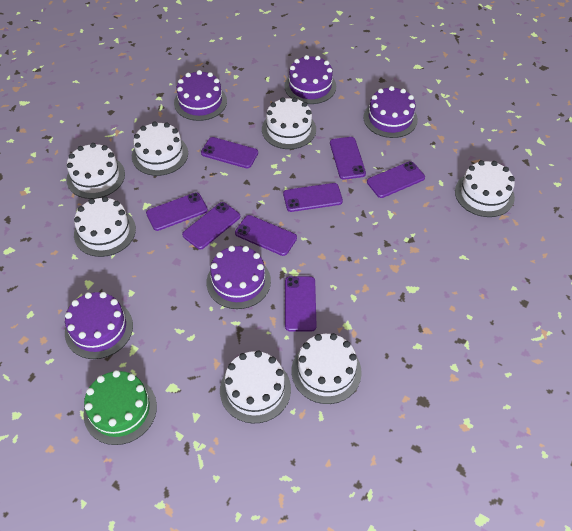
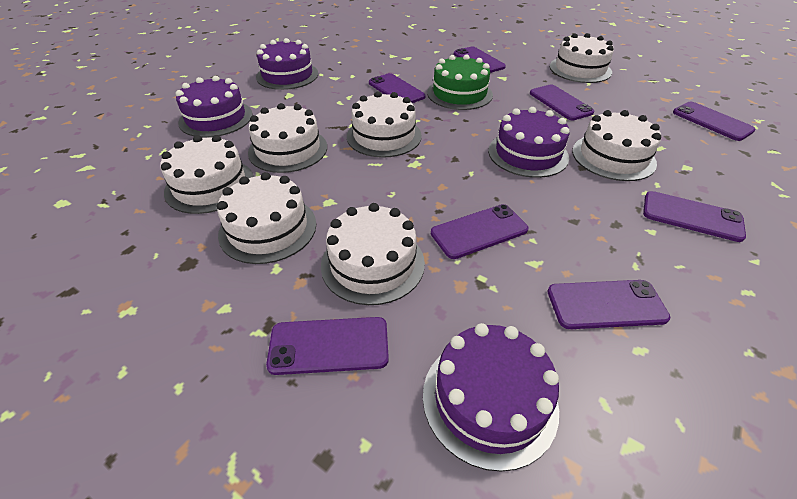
purple cake: [65,292,133,359] [174,70,227,121] [207,246,271,309] [284,55,336,104] [363,86,418,138] = 5 -> [176,76,253,137] [256,38,318,90] [423,323,559,472] [488,107,570,178] = 4

